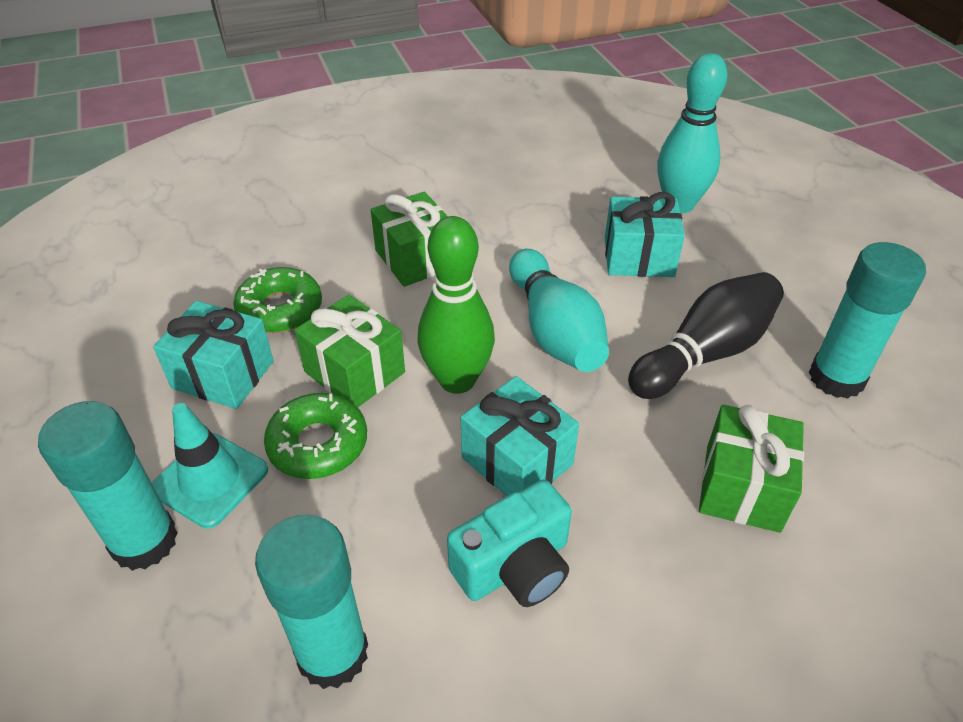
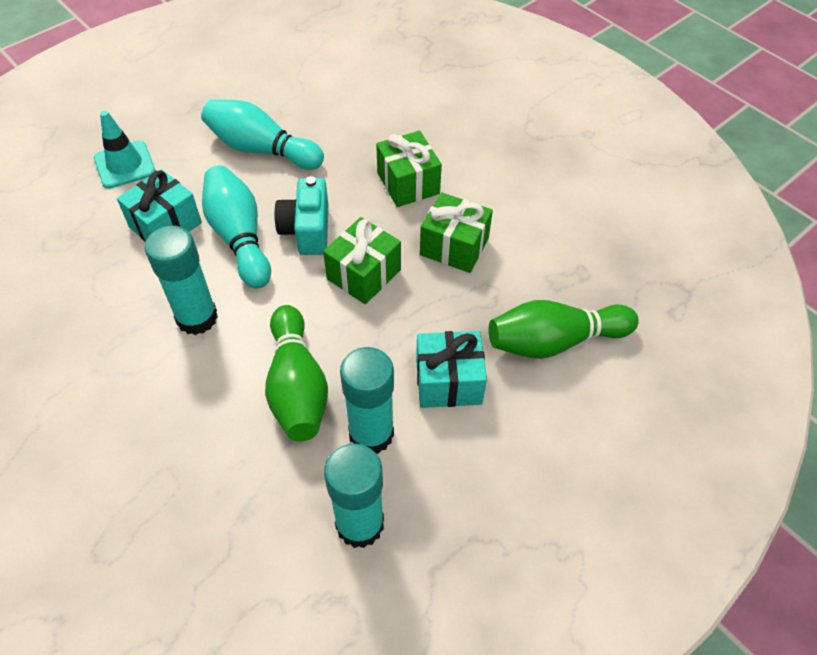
black bowling pin: [628,272,784,399] = 1 -> none = 0
green bowling pin: [417,216,495,394] = 1 -> [265,305,328,442] [488,300,639,359] = 2
green donut: [233,267,322,333] [264,393,367,479] = 2 -> none = 0
turquoise gift: [153,301,274,409] [460,376,579,496] [605,192,685,277] = 3 -> [117,169,202,242] [416,331,487,408] = 2

